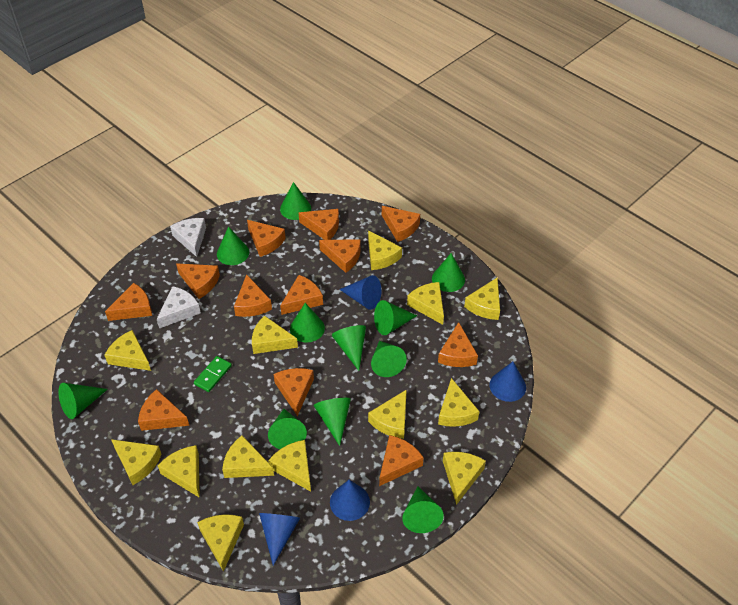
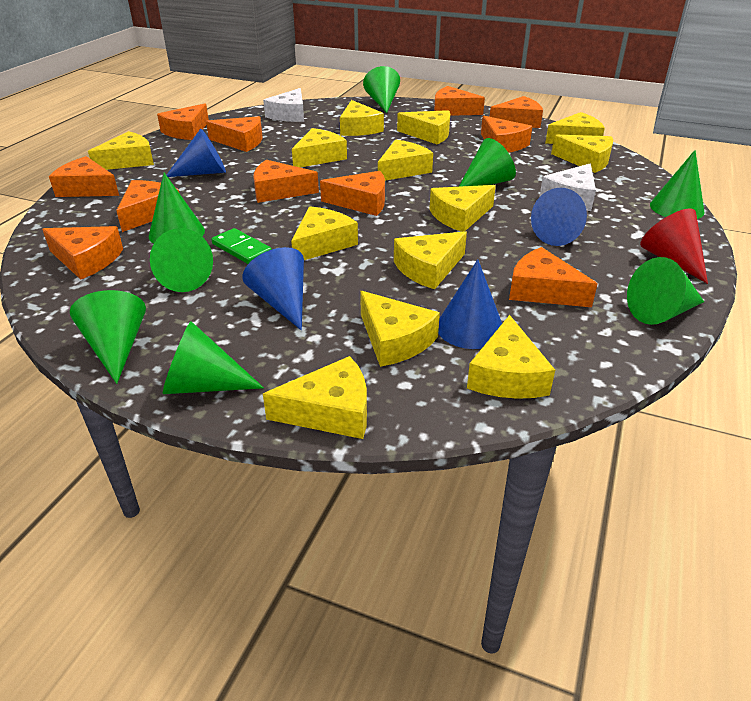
green cone: [58,383,108,419] [217,227,249,265] [268,409,307,449] [280,182,311,220] [290,303,325,343] [314,398,351,446] [332,325,366,371] [371,341,407,377] [374,300,417,335] [402,486,444,533] [432,253,465,292] = 11 -> [70,290,146,384] [148,173,205,244] [150,228,213,292] [163,321,264,394] [363,66,400,113] [459,138,516,187] [627,257,704,325] [650,150,705,219] = 8
orange cheese: [105,283,152,321] [138,389,189,431] [176,263,220,299] [234,274,272,317] [247,220,286,257] [274,368,314,416] [280,275,323,315] [298,209,339,240] [319,239,361,273] [379,435,424,486] [382,206,420,242] [438,322,478,367] = 12 -> [42,226,123,279] [49,156,119,197] [116,180,179,232] [157,104,209,140] [206,116,262,152] [253,160,319,203] [320,171,385,216] [434,86,485,116] [481,116,533,153] [490,96,543,128] [509,247,598,307] = 11
red cone: none = 0 -> [640,209,708,284] = 1

